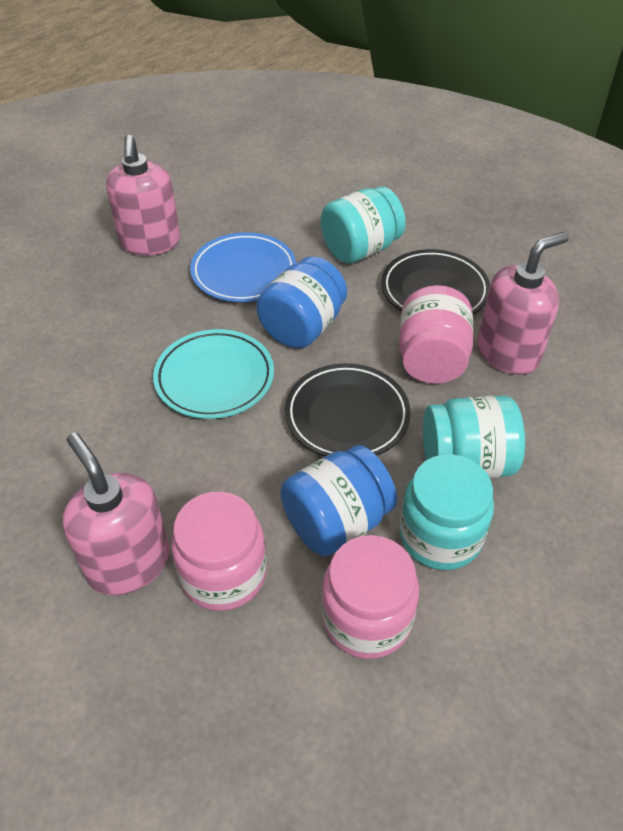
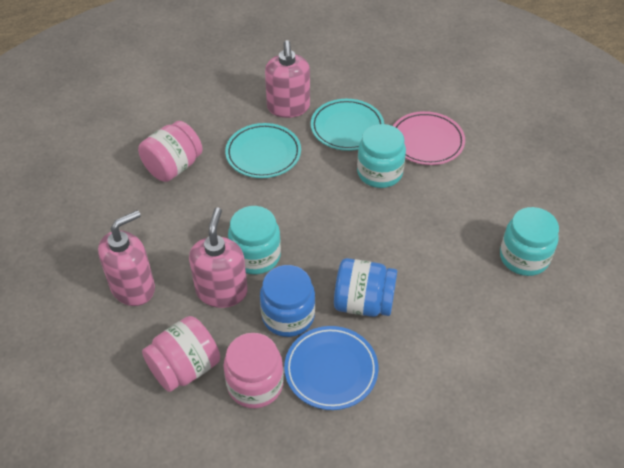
black plate: [285,363,411,457] [381,249,490,315] = 2 -> none = 0
pink plate: none = 0 -> [393,111,465,165] = 1
turquoise plate: [153,329,274,419] = 1 -> [225,123,301,178] [311,99,384,151] = 2

